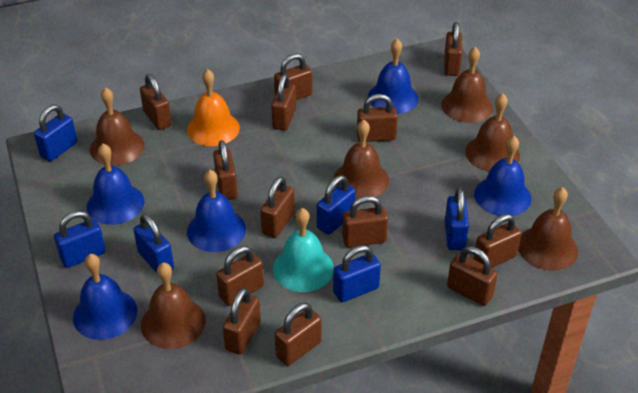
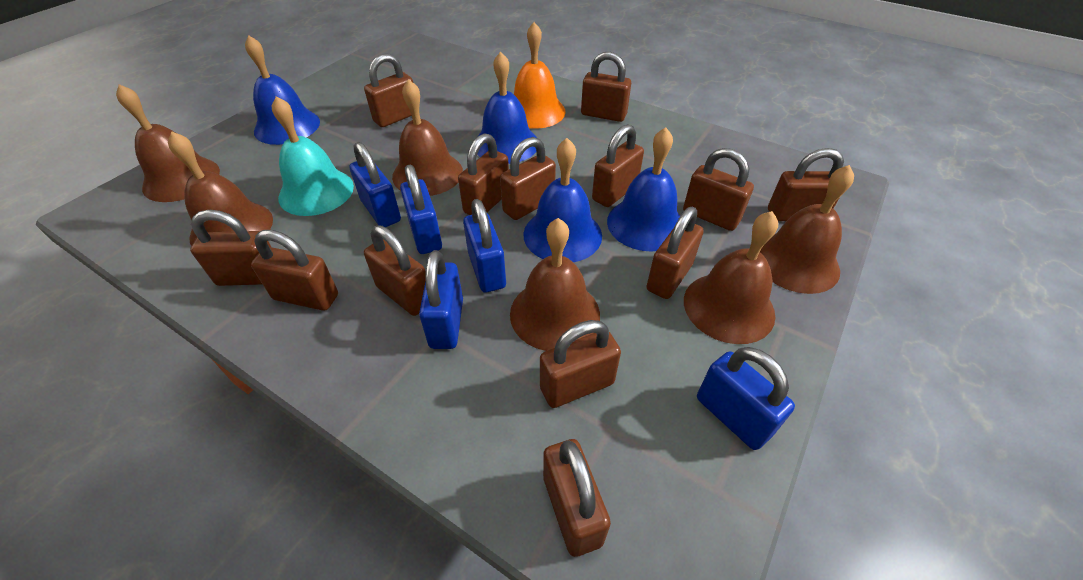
blue bell: [73,254,138,340] [87,144,144,225] [187,170,246,252] [368,39,419,114] [474,136,531,216] = 5 -> [245,35,320,145] [477,51,537,164] [523,138,602,262] [607,127,680,252] = 4
blue padlock: [34,105,77,161] [54,211,106,268] [134,214,174,274] [317,175,356,235] [333,245,381,302] [445,188,469,250] = 6 -> [349,142,401,227] [400,165,442,254] [419,250,463,349] [463,199,506,293] [697,347,795,450] = 5

